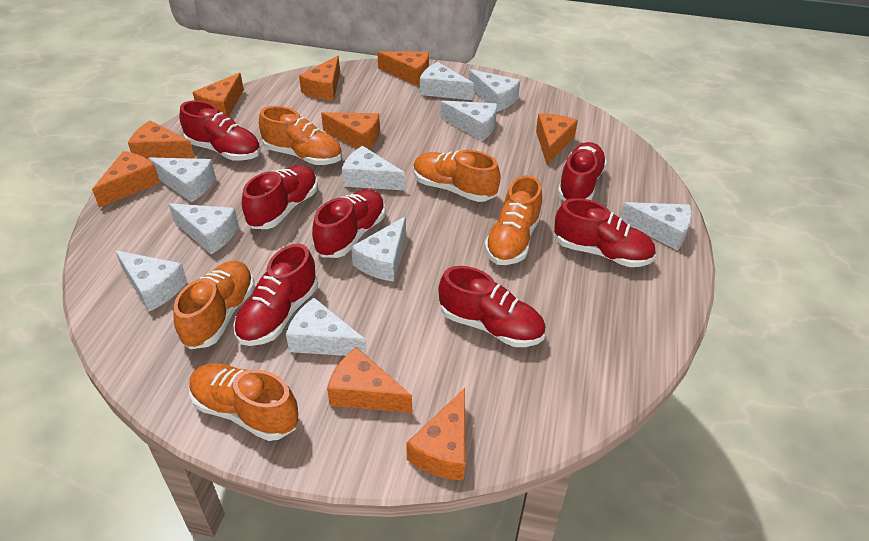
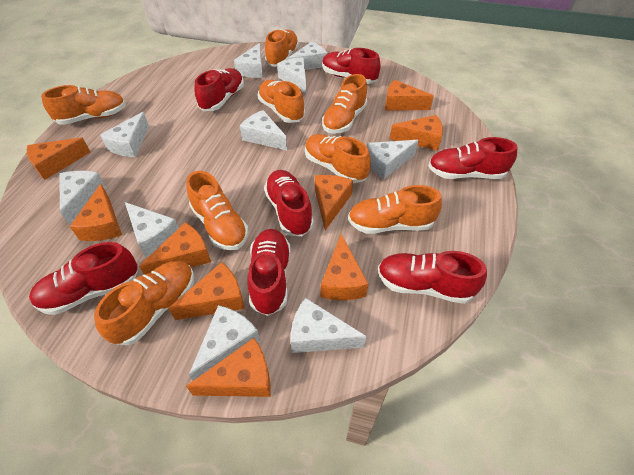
orange shoe: [173,261,255,349] [189,363,299,441] [259,106,342,165] [413,150,501,202] [484,175,542,265] = 5 -> [41,85,126,125] [94,261,194,345] [186,171,249,250] [258,80,305,123] [265,29,299,67] [305,134,371,183] [322,74,367,134] [348,185,442,234] = 8

